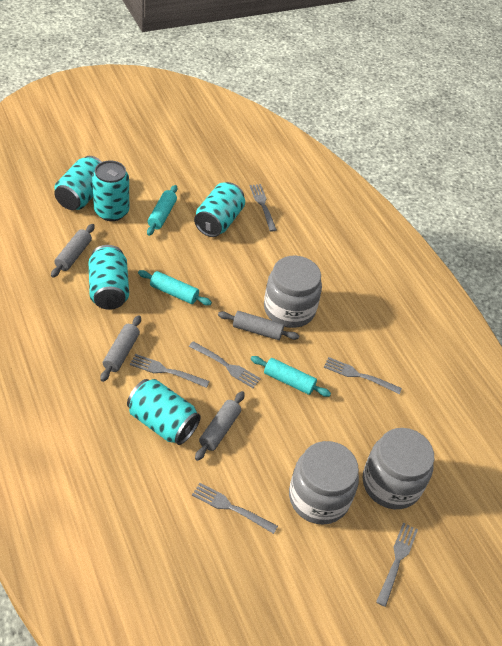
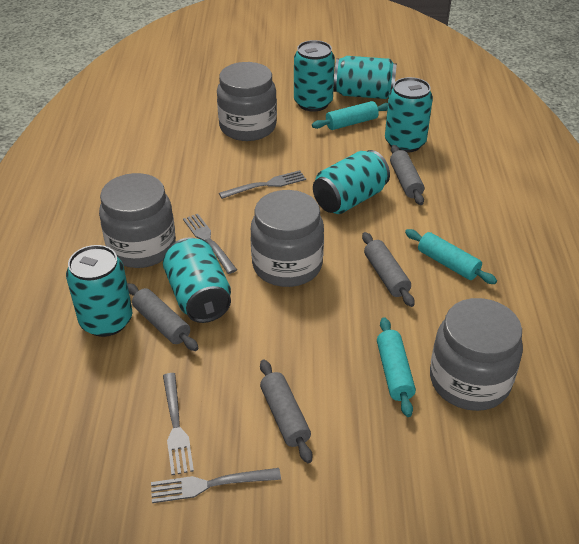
grey fork: [130,354,210,388] [189,341,261,388] [192,483,278,534] [250,184,277,232] [324,357,402,394] [376,523,418,607] = 6 -> [151,468,281,503] [163,373,194,475] [183,214,237,274] [219,170,306,199] = 4
grey jar: [264,256,322,328] [289,441,359,525] [363,428,434,509] = 3 -> [99,173,176,268] [217,62,277,141] [251,190,324,287] [430,298,523,411] = 4
turquoise can: [54,156,102,210] [89,245,129,310] [92,160,129,221] [127,379,201,445] [194,182,245,237] = 5 -> [66,245,132,337] [163,237,231,323] [294,40,335,112] [313,150,390,214] [334,56,397,99] [385,77,433,153] = 6

